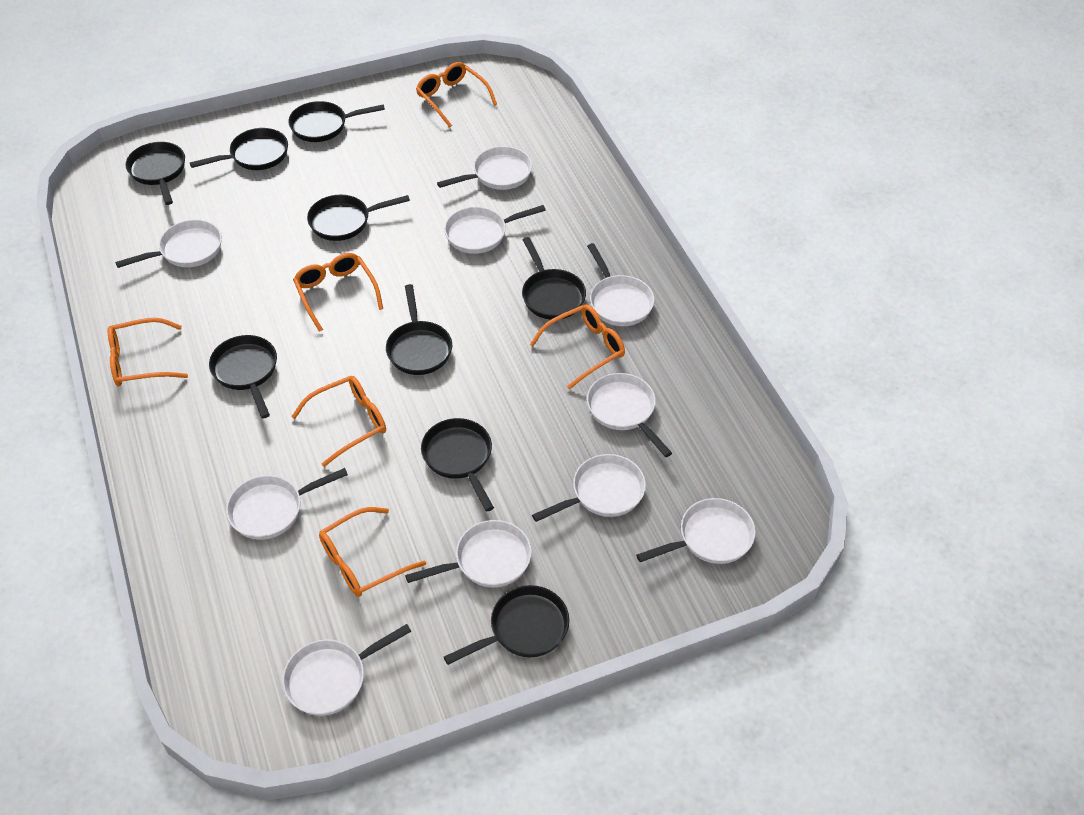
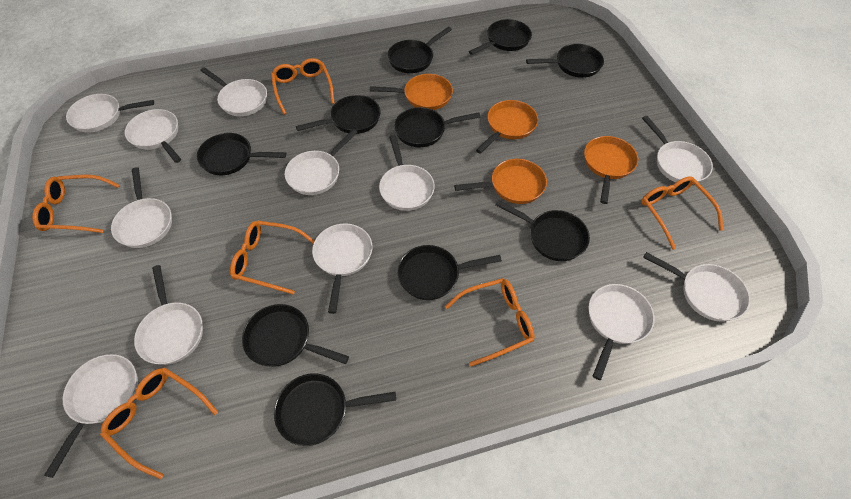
black pan: [126,142,185,205] [190,128,288,170] [209,335,277,419] [288,101,385,142] [307,195,410,241] [386,284,452,375] [421,418,494,512] [444,585,569,665] [522,237,586,320] = 9 -> [197,133,286,175] [242,304,349,367] [274,373,396,446] [296,95,381,134] [387,27,452,73] [394,107,480,147] [397,245,502,300] [469,19,532,55] [495,200,590,261] [526,44,604,78] = 10
orange pan: none = 0 -> [370,74,453,110] [454,159,547,204] [476,100,538,154] [584,136,638,204] = 4
white pan: [115,220,222,268] [226,468,348,540] [282,624,411,716] [405,520,532,587] [437,146,532,190] [444,205,546,254] [532,454,646,522] [587,243,654,326] [587,373,672,457] [636,498,756,564] = 10 -> [44,354,138,478] [66,94,154,133] [111,167,172,248] [125,109,181,163] [134,265,203,365] [200,67,267,116] [285,129,358,195] [312,223,372,314] [379,135,435,211] [589,284,655,380] [642,116,713,184] [643,252,750,322] = 12

